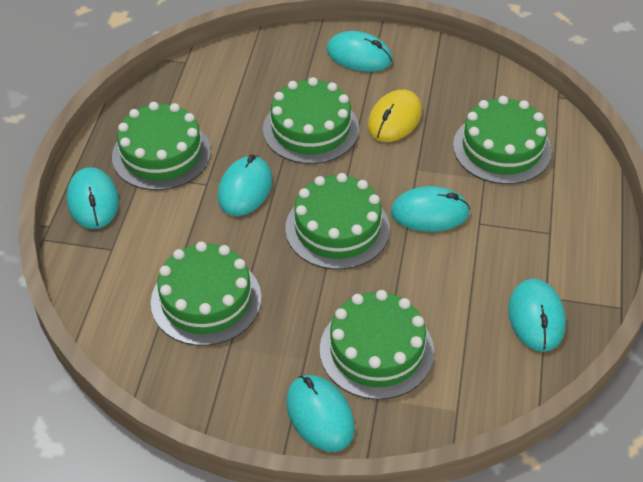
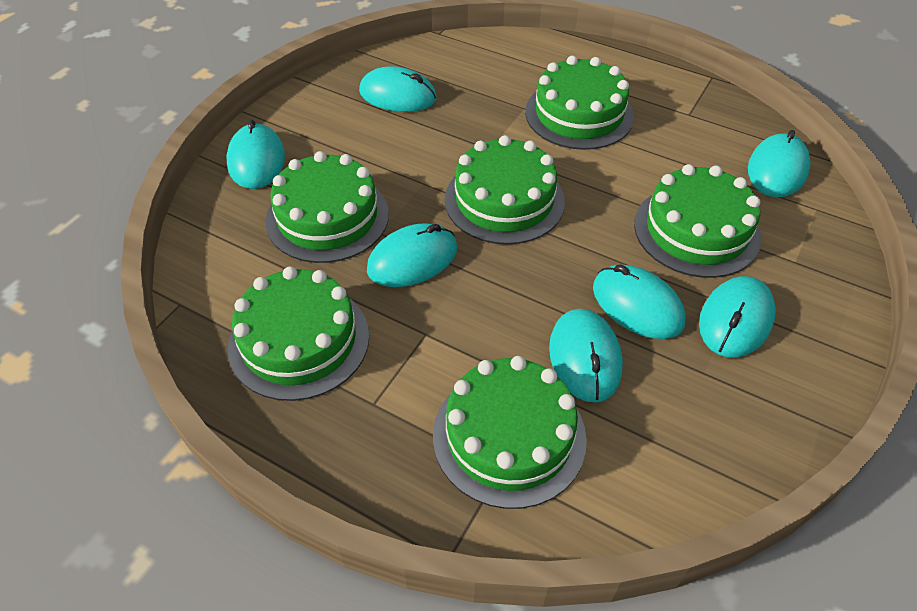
turquoise mouse: [67,167,119,229] [218,155,272,216] [286,375,355,452] [326,31,393,72] [391,186,470,232] [508,279,566,352] = 6 -> [226,120,285,189] [359,66,437,112] [367,223,457,287] [549,309,623,403] [593,264,686,339] [699,276,776,357] [748,130,811,197] = 7
yellow mouse: [368,90,422,142] = 1 -> none = 0

